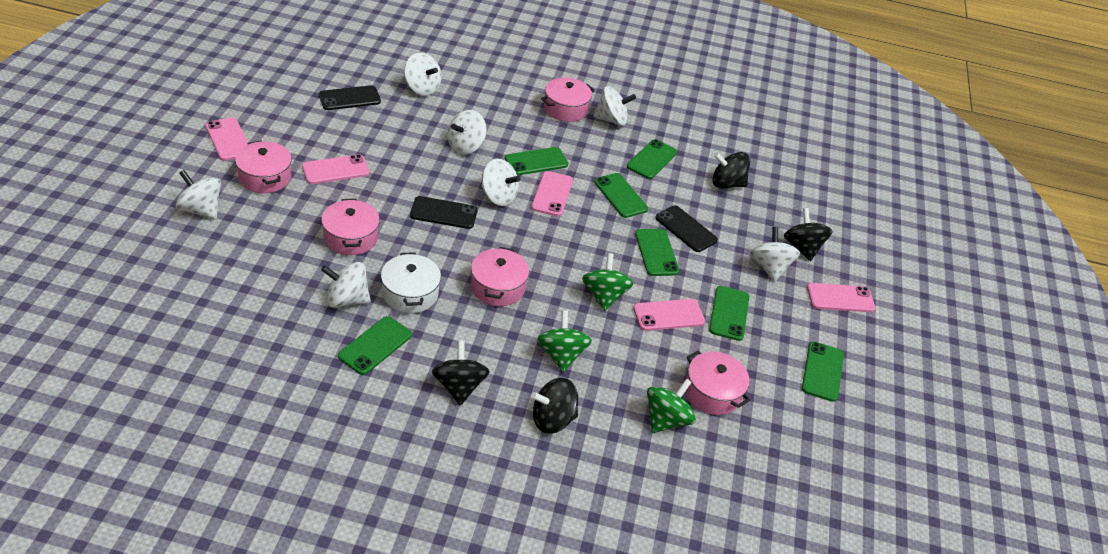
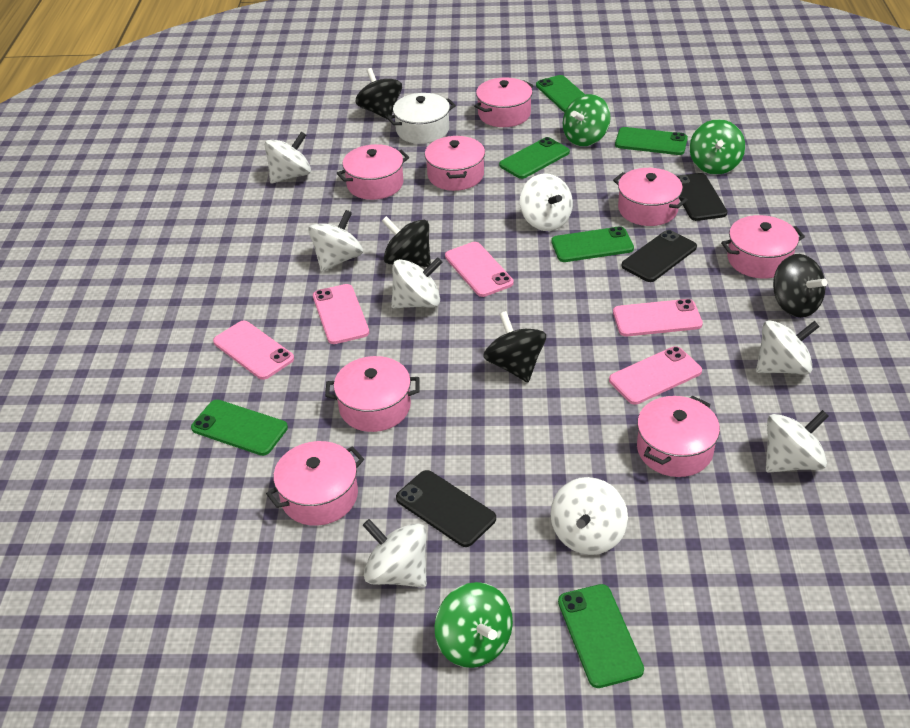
green phone: [338,316,412,375] [505,147,568,175] [594,173,648,218] [627,139,677,179] [635,229,679,276] [709,286,749,341] [802,342,844,402] = 7 -> [191,400,288,456] [499,137,570,179] [536,75,585,112] [551,226,634,262] [558,584,644,688] [615,127,688,155] = 6
pink pot: [235,140,292,193] [321,199,380,255] [471,247,529,306] [541,77,595,122] [685,351,750,415] = 5 -> [266,441,364,526] [325,356,419,432] [337,144,409,200] [425,136,485,191] [474,77,533,127] [613,168,688,226] [637,396,720,477] [721,215,805,279] = 8
white spinning top: [175,170,221,219] [321,262,371,308] [404,53,442,96] [447,110,487,155] [481,159,520,206] [593,86,636,126] [750,227,800,282] = 7 -> [265,131,311,183] [308,210,363,272] [363,519,427,587] [391,257,443,308] [520,173,573,231] [550,477,628,555] [756,320,820,375] [766,410,829,473] = 8

